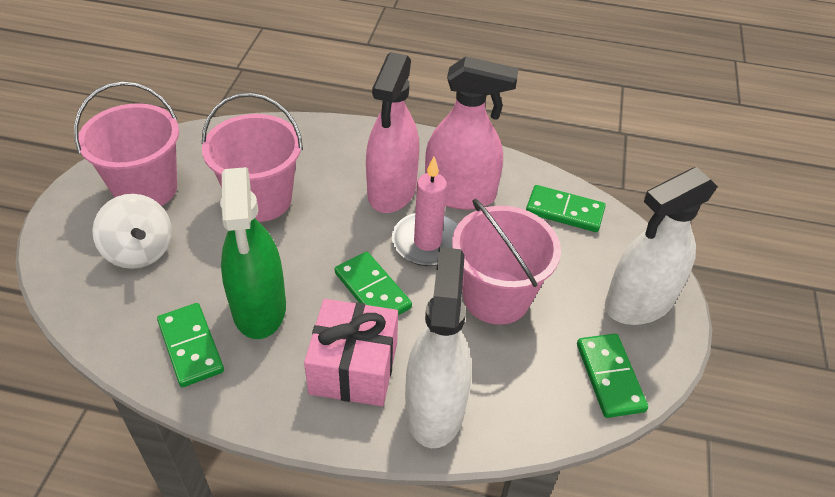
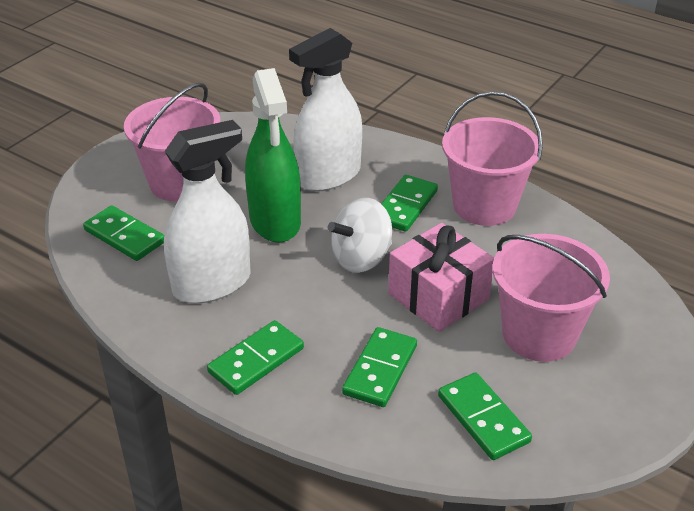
green domino: [157,303,224,387] [335,252,412,315] [526,185,606,232] [577,334,648,418] = 4 -> [83,205,164,261] [207,320,304,395] [342,327,417,407] [381,175,438,232] [438,372,532,460] = 5
pink candle: [392,157,458,266] = 1 -> none = 0
pink spray bottle: [366,52,419,213] [425,56,519,210] = 2 -> none = 0

